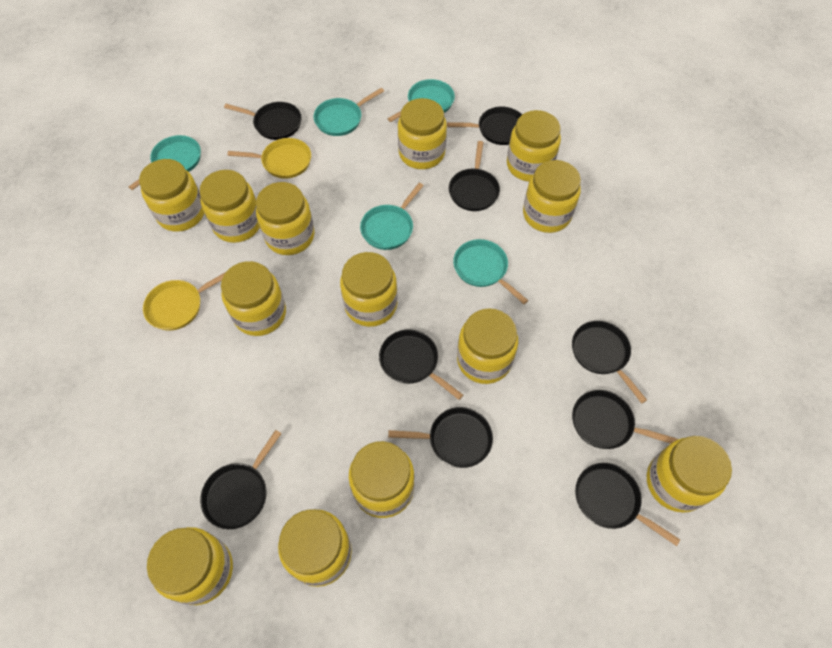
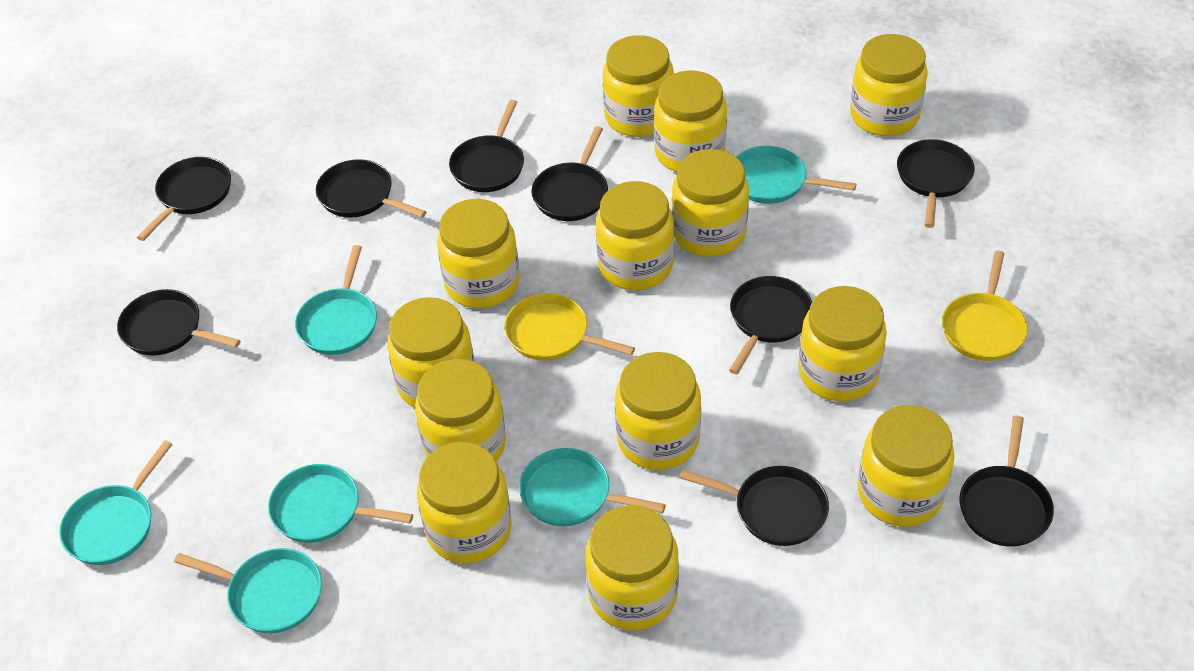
turquoise pan: [129,135,201,190] [313,88,384,136] [360,183,424,250] [387,79,455,122] [453,239,528,304] = 5 -> [59,440,173,565] [174,548,322,633] [268,464,413,543] [295,245,377,355] [519,448,666,526] [736,146,856,204] = 6

